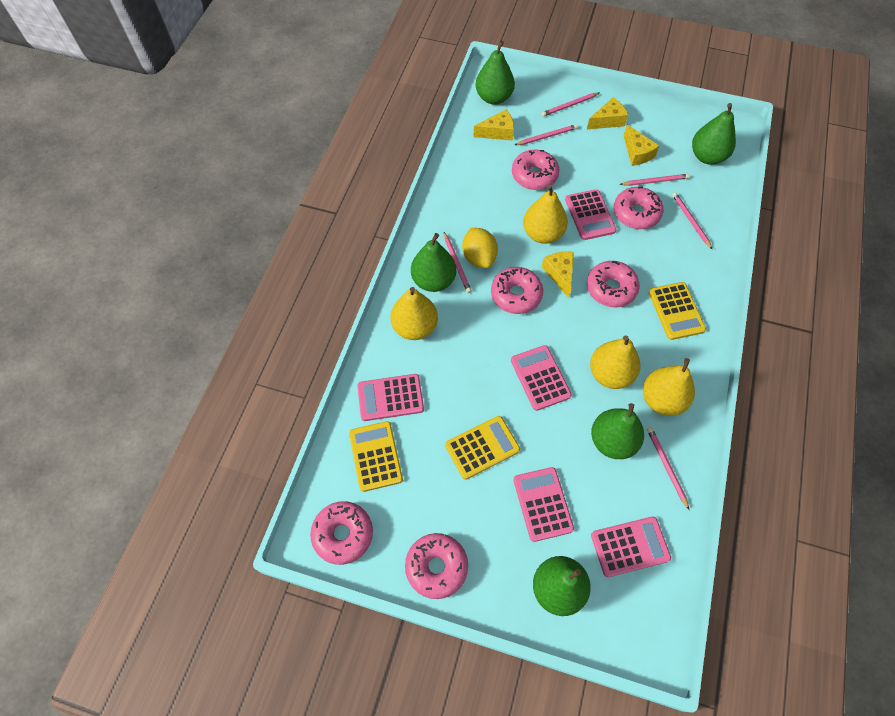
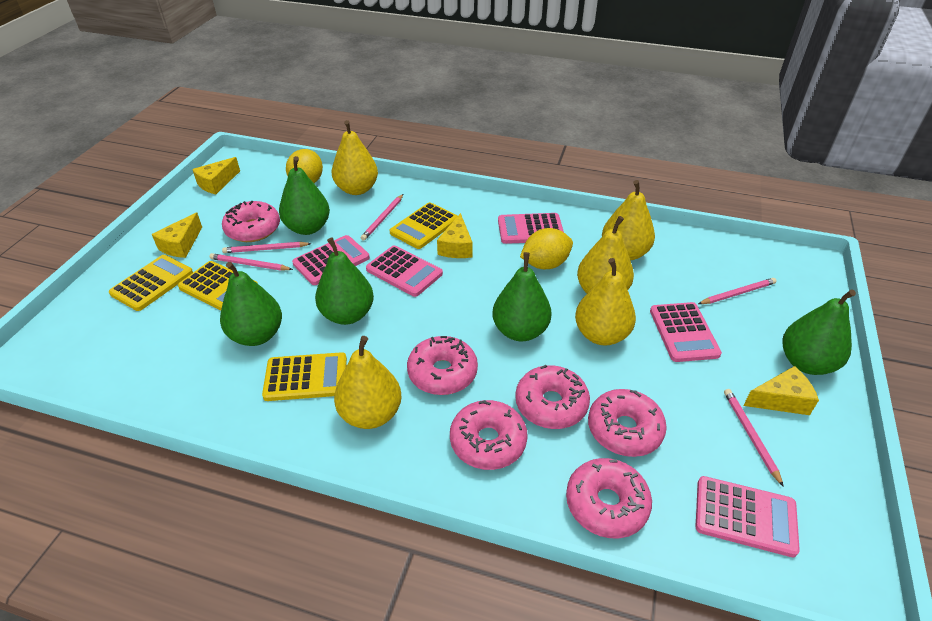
pink pencil: [444,232,472,293] [515,124,578,145] [542,92,599,117] [619,174,690,186] [647,427,689,510] [672,192,712,249] = 6 -> [209,253,293,271] [222,242,312,253] [361,194,403,241] [698,278,776,304] [724,389,784,487] = 5
yellow calculator: [349,421,403,492] [445,416,520,480] [649,282,706,340] = 3 -> [109,255,193,311] [178,261,258,310] [262,352,347,401] [390,202,458,249] = 4
yellow lemon: [462,228,498,268] = 1 -> [286,149,323,183] [520,228,573,269] = 2
yellow pear: [391,287,438,340] [523,185,568,244] [590,335,640,389] [643,358,695,416] = 4 -> [332,120,378,195] [334,336,402,429] [575,258,636,345] [577,216,634,293] [602,180,655,261] = 5

